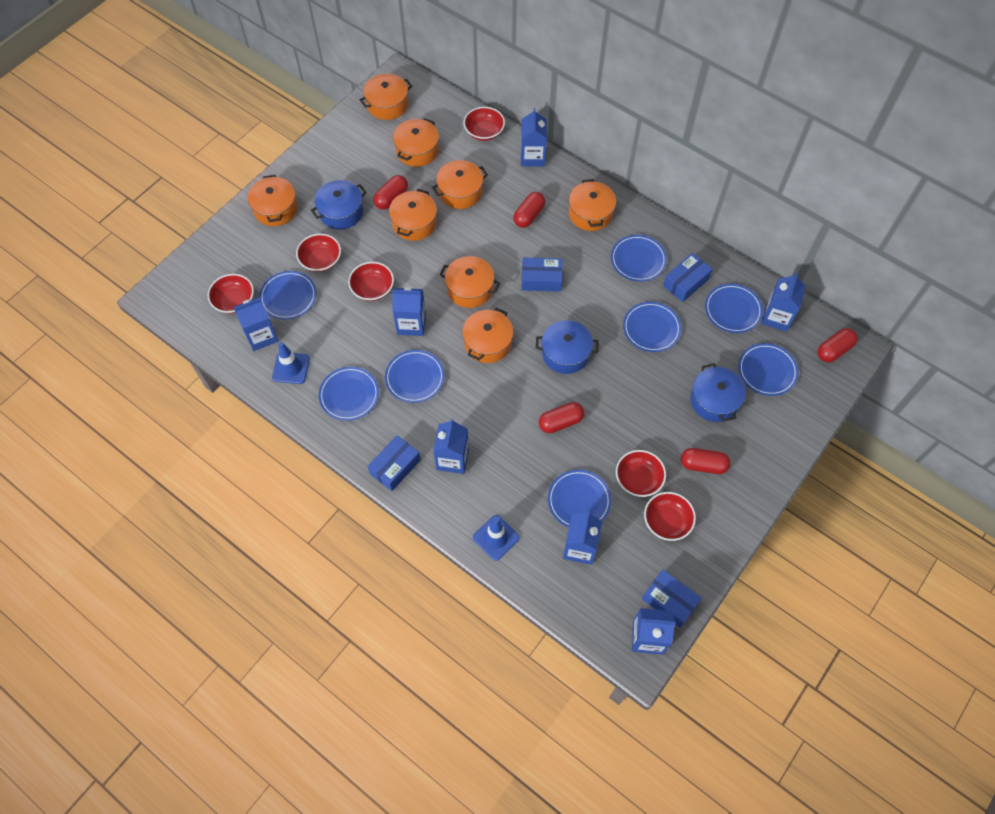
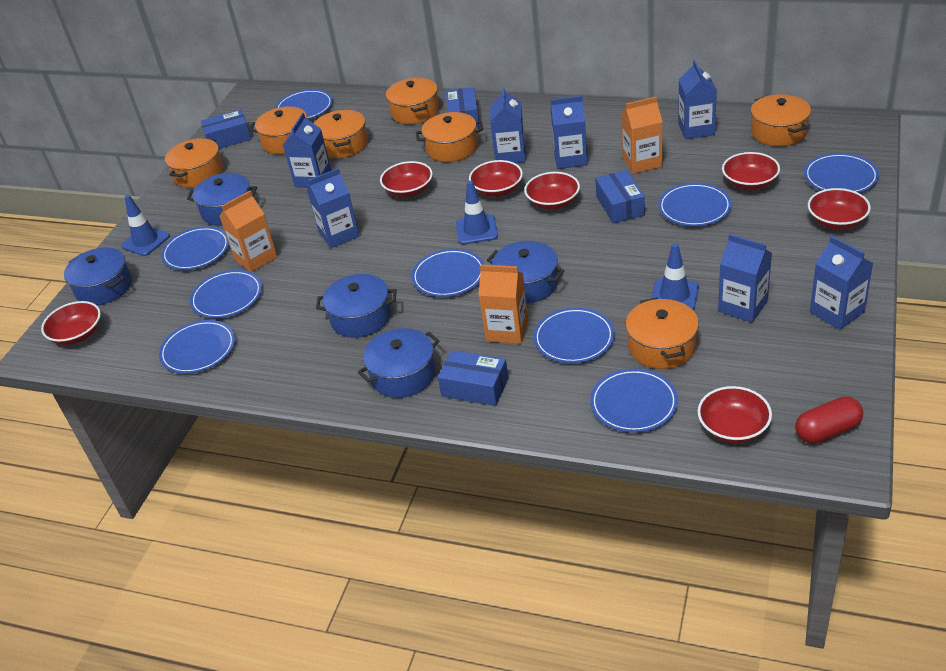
blue plate: [259,271,317,320] [319,367,379,421] [385,350,445,403] [548,470,611,528] [611,235,667,282] [623,302,681,352] [705,284,763,333] [738,343,798,396] = 8 -> [159,320,235,374] [161,226,229,270] [190,270,262,318] [275,89,333,118] [411,249,484,297] [533,307,615,363] [590,368,678,433] [658,183,732,226] [804,153,879,193] = 9
blue pot: [311,180,367,229] [536,320,598,374] [690,363,746,422] = 3 -> [64,247,132,305] [187,173,257,226] [316,274,397,337] [358,328,439,398] [487,241,564,303] = 5
blue traffic cone: [272,342,310,384] [473,515,520,561] = 2 -> [121,195,170,256] [456,181,498,245] [651,243,699,310] = 3
orange carton: none = 0 -> [219,191,277,272] [479,265,528,344] [621,96,662,174] = 3
orange pot: [248,175,298,226] [359,74,412,120] [389,189,437,241] [393,118,439,167] [432,160,488,209] [439,256,500,308] [462,308,513,363] [569,179,616,231] = 8 -> [165,138,223,188] [249,106,314,154] [314,110,368,158] [386,78,439,124] [416,112,483,162] [625,297,699,369] [751,94,811,146] = 7
red bowl: [208,274,254,314] [296,234,341,272] [348,262,394,301] [463,107,505,141] [616,450,666,497] [644,492,696,541] = 6 -> [41,301,101,345] [380,161,433,197] [469,160,523,197] [524,172,580,210] [697,386,772,443] [722,152,780,190] [808,188,871,230] = 7
red capsule: [373,175,408,210] [513,192,545,228] [539,402,584,433] [681,448,731,474] [818,328,858,363] = 5 -> [795,396,863,444] = 1

